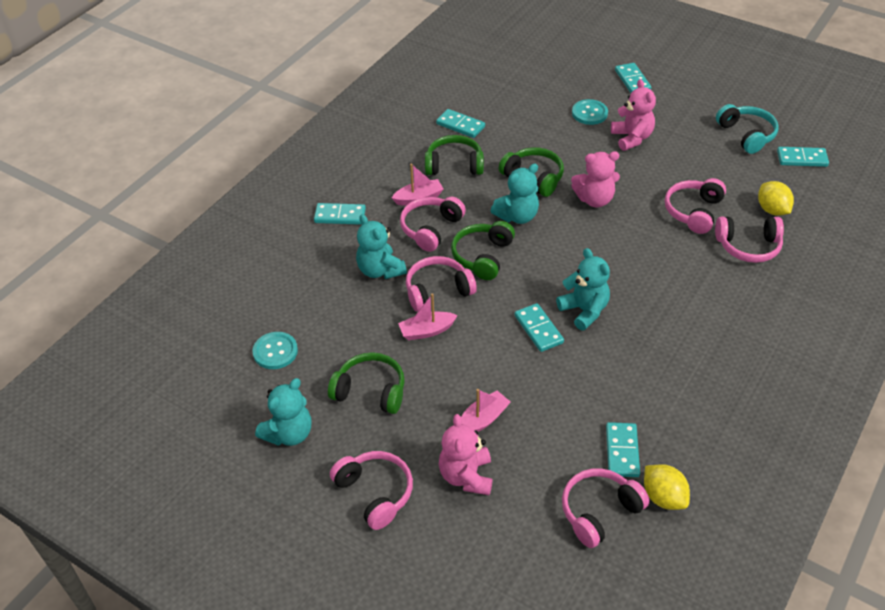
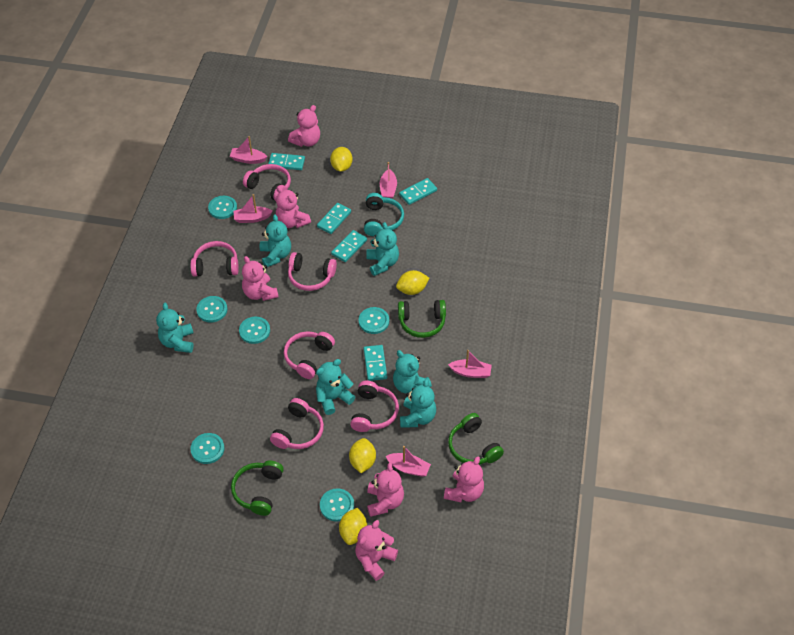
green headphones: [328,352,405,414] [425,135,484,175] [451,221,515,280] [499,147,564,197] = 4 -> [231,461,284,516] [398,300,446,338] [448,413,504,465] = 3
pink boat: [392,164,444,205] [398,293,458,340] [461,389,511,432] = 3 -> [230,136,267,164] [233,194,272,223] [380,162,397,199] [386,446,431,477] [448,350,492,378] = 5
pink teddy bear: [439,414,493,495] [571,151,620,207] [611,79,656,151] = 3 -> [242,256,278,301] [276,186,311,228] [288,105,320,147] [355,520,398,581] [367,463,404,517] [444,457,484,502] = 6
turquoise button: [253,332,298,369] [572,99,608,125] = 2 -> [190,433,225,464] [196,296,228,322] [208,196,237,219] [239,317,270,344] [320,488,354,522] [359,307,389,334] = 6
turquoise domino: [314,203,366,225] [436,109,485,138] [515,303,564,352] [606,422,640,477] [615,63,651,93] [777,147,829,167] = 6 -> [268,153,305,170] [317,203,351,234] [331,230,367,262] [364,345,387,381] [399,178,437,205] = 5
turquoise teddy bear: [255,378,312,446] [356,214,407,279] [491,164,539,224] [556,248,610,331] = 4 -> [156,303,193,353] [260,214,291,267] [316,359,355,415] [366,222,399,276] [393,350,432,393] [400,379,436,428] = 6
yellow lemon: [644,464,690,510] [758,181,794,216] = 2 -> [330,147,353,172] [339,508,367,545] [349,438,376,473] [396,270,429,295] = 4

